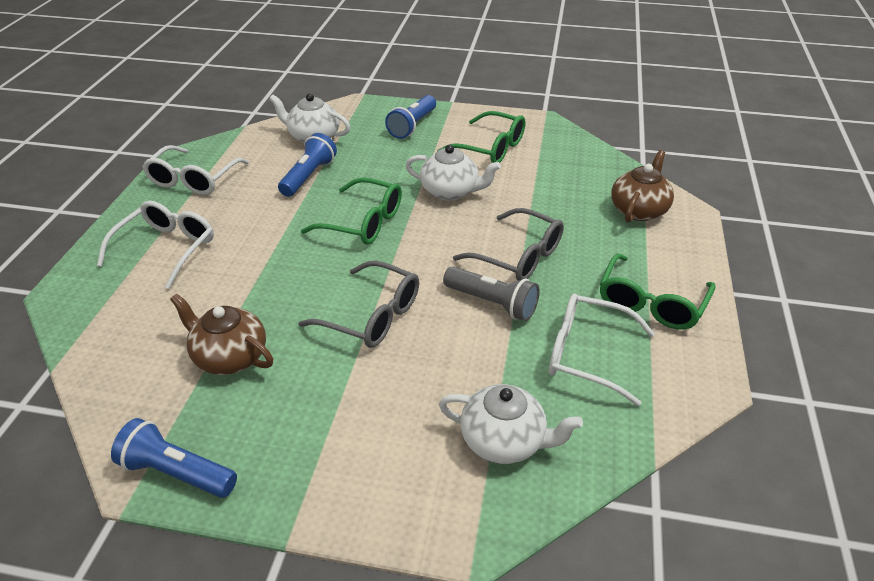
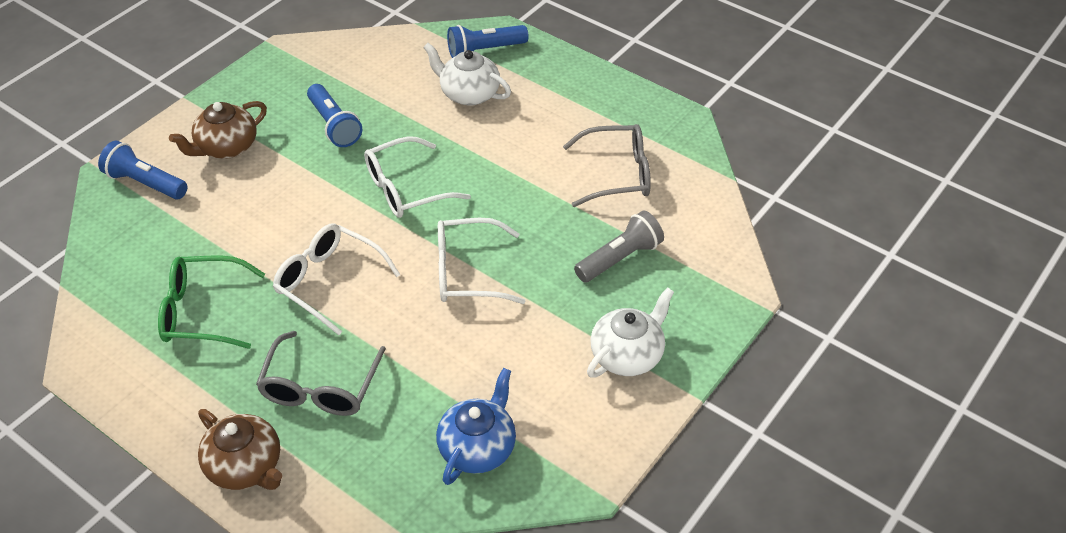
blue teapot: none = 0 -> [436,368,516,485] = 1
green glasses: [301,177,402,245] [437,111,525,163] [600,253,715,330] = 3 -> [158,255,265,349] = 1
white teapot: [269,94,350,144] [405,145,501,201] [439,384,583,464] = 3 -> [423,43,511,106] [587,287,674,378] = 2

